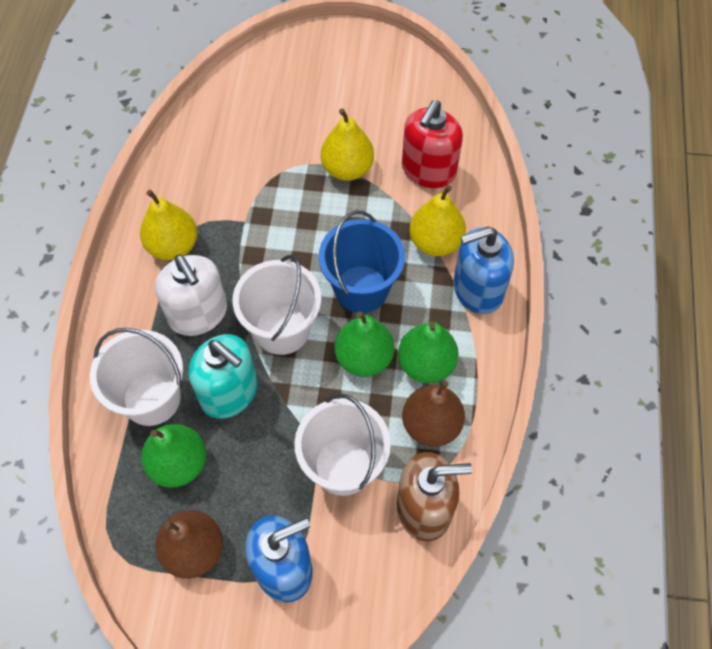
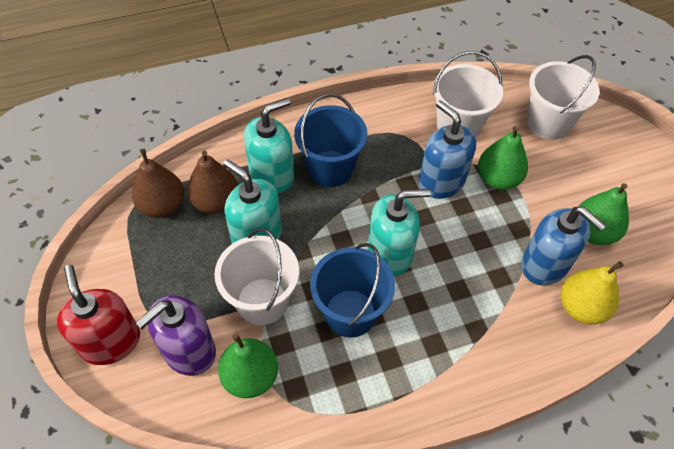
blue bucket: [319,210,405,313] = 1 -> [294,93,367,187] [310,243,395,338] = 2
brown soap dispenser: [397,452,472,541] = 1 -> none = 0
purple soap dispenser: none = 0 -> [136,295,216,376] = 1
turquoise soap dispenser: [189,334,258,419] = 1 -> [223,159,282,244] [244,98,294,193] [368,189,431,276] = 3
white soap dispenser: [155,254,227,336] = 1 -> none = 0
yellow pear: [140,190,197,260] [321,108,374,181] [409,185,466,256] = 3 -> [561,261,623,325] = 1

